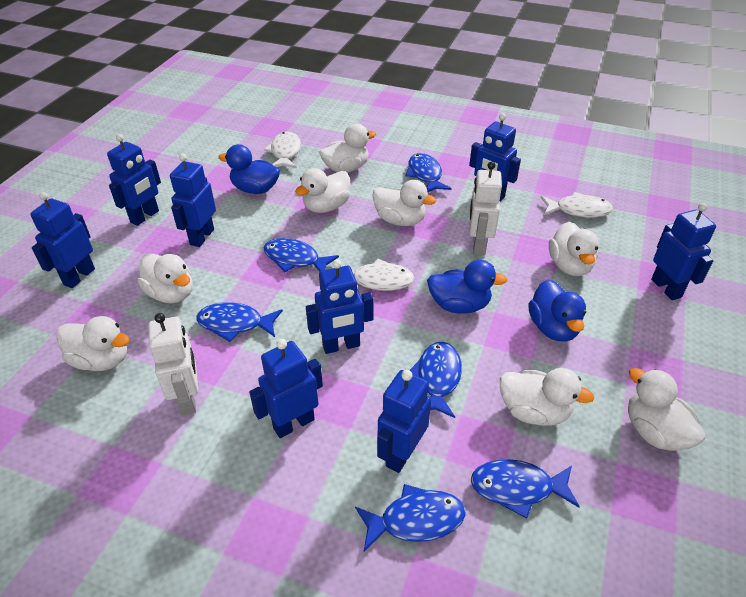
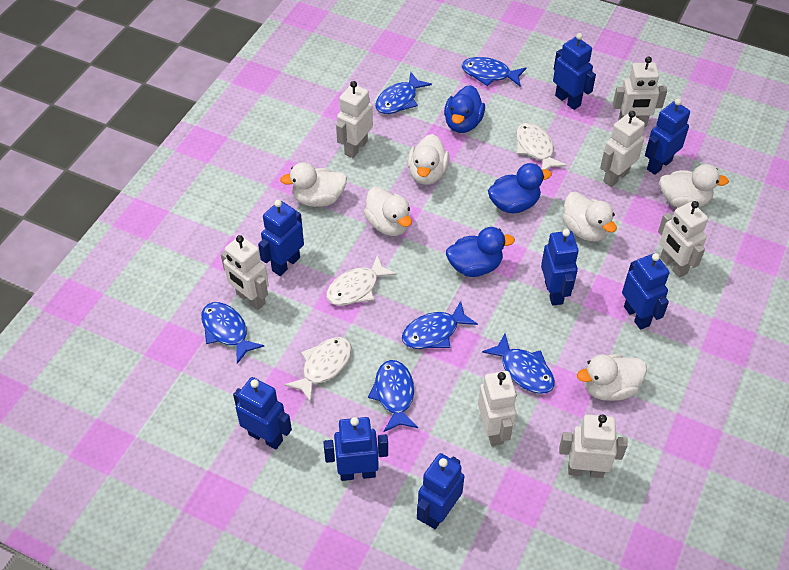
white duck: [56,316,130,371] [137,253,192,303] [295,168,350,213] [319,123,376,172] [372,180,436,226] [500,368,594,426] [549,222,599,276] [628,368,705,451] = 8 -> [280,163,347,207] [364,187,412,236] [407,134,450,185] [562,192,617,241] [577,354,647,401] [659,164,729,208] = 6
white robot: [148,313,198,415] [469,161,502,256] = 2 -> [221,235,269,310] [336,81,373,158] [478,371,516,446] [559,414,628,478] [600,111,645,187] [613,56,667,127] [658,201,708,278] = 7

